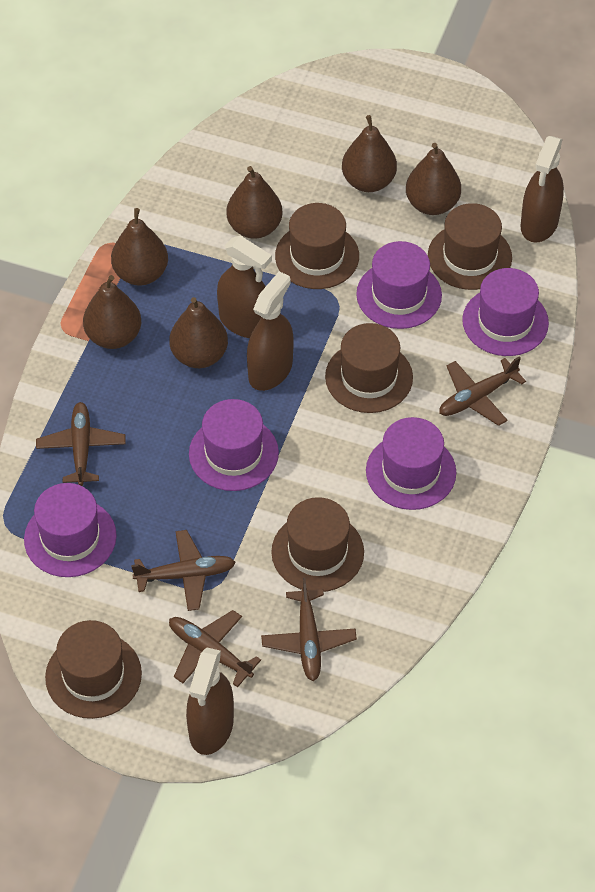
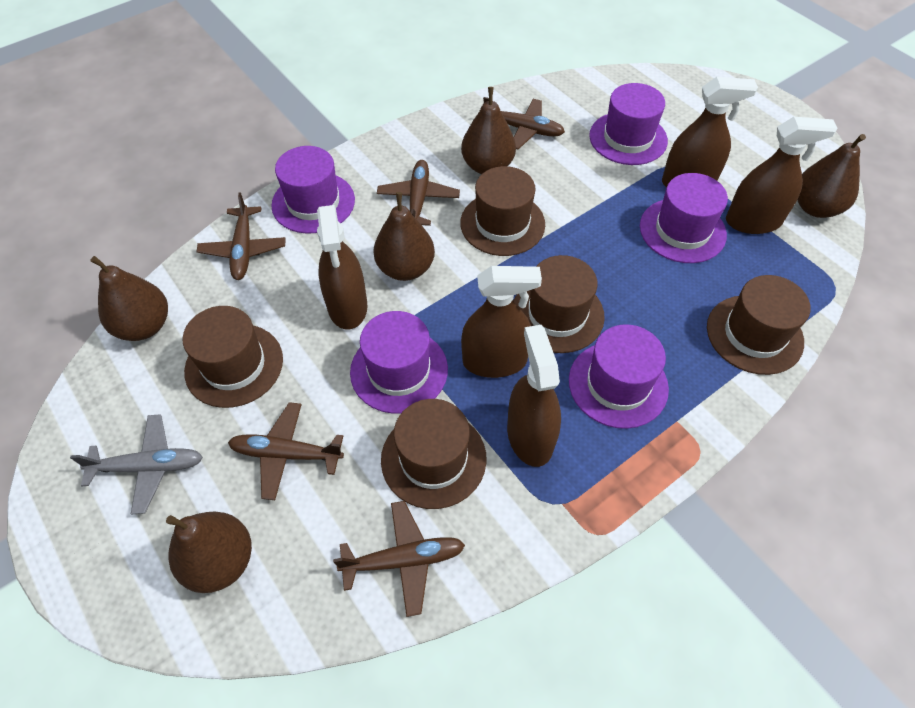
brown pear: [83,275,141,349] [111,208,168,285] [169,297,228,368] [226,166,283,239] [342,115,397,192] [406,143,461,215] = 6 -> [90,256,168,341] [166,511,252,593] [373,192,435,281] [461,87,516,174] [797,134,866,218] = 5
brown spray bottle: [186,648,234,755] [217,236,272,338] [247,271,294,391] [521,136,564,243] = 4 -> [317,205,367,329] [461,266,542,378] [507,325,561,467] [662,77,758,187] [726,117,838,234] = 5
grey plane: none = 0 -> [70,414,203,515] = 1

